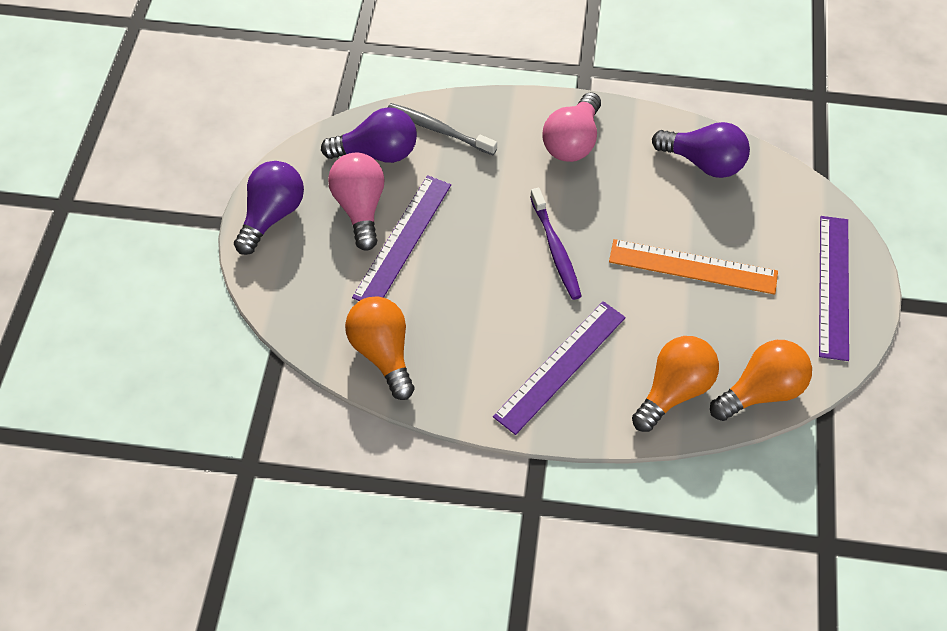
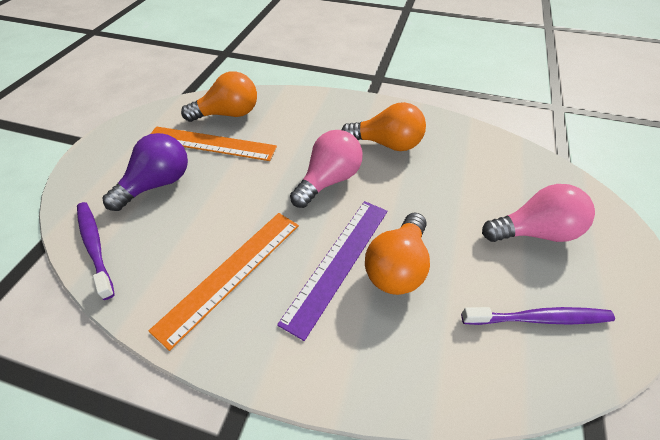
grey toothbrush: [388,103,497,155] = 1 -> none = 0
orange ruler: [609,239,778,295] = 1 -> [149,213,299,351] [151,127,277,161] = 2
purple light bulb: [234,161,304,255] [321,107,417,163] [652,122,750,178] = 3 -> [103,133,188,211] = 1
purple ruler: [352,175,451,301] [493,301,626,435] [819,216,849,361] = 3 -> [277,201,388,341] = 1
purple toothbrush: [530,188,582,300] = 1 -> [77,202,115,300] [461,307,615,325] = 2

